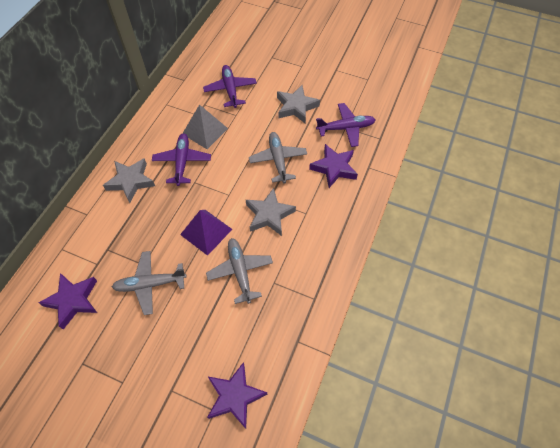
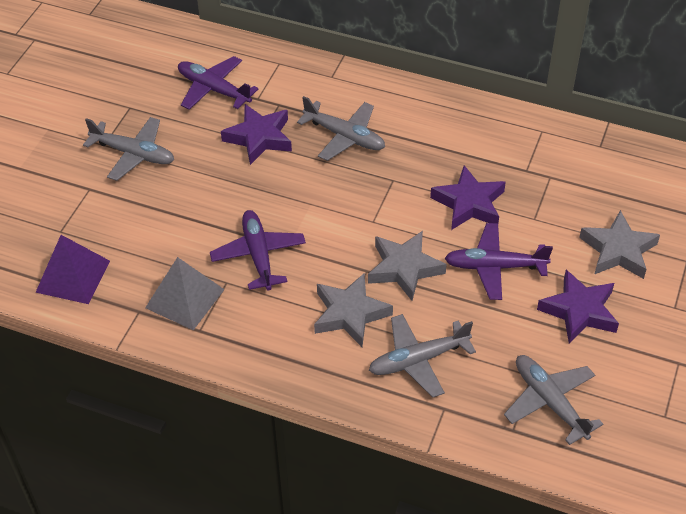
grey plane: [112,251,187,315] [206,238,273,304] [249,132,307,183] = 3 -> [83,117,174,181] [297,96,385,161] [369,314,476,398] [504,355,603,445] = 4

